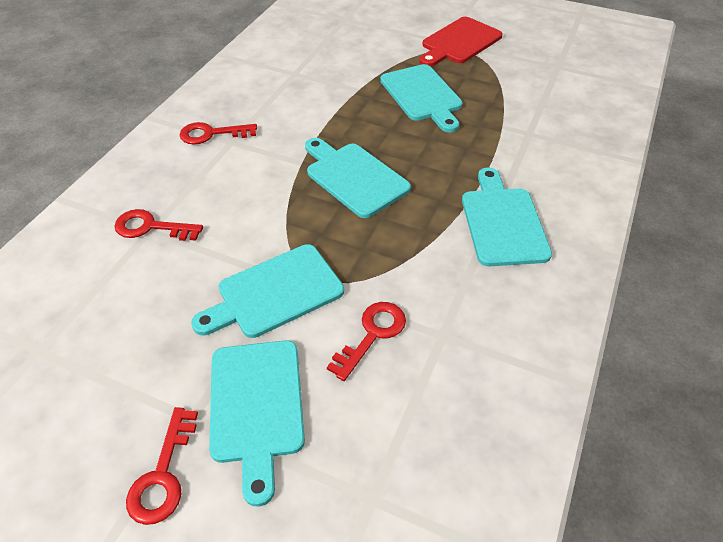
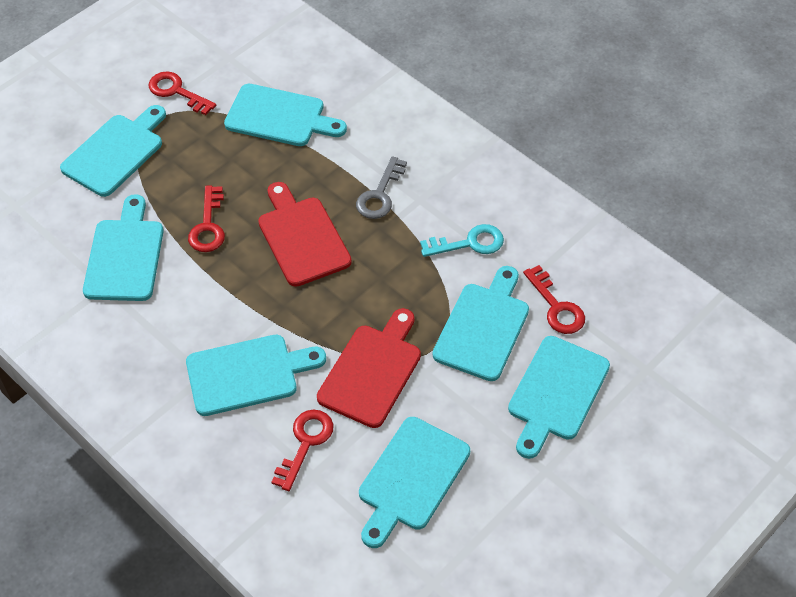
grey key: none = 0 -> [356,156,407,219] = 1
red cutting board: [419,17,503,67] = 1 -> [258,182,352,287] [317,308,421,428] = 2
turquoise cutting board: [191,244,344,338] [209,340,305,507] [305,138,411,218] [380,64,463,132] [462,167,552,266] = 5 -> [60,105,166,197] [83,194,164,301] [186,335,326,416] [224,84,347,146] [359,417,470,548] [433,266,529,381] [508,336,610,459] = 7
turquoise key: none = 0 -> [420,224,504,257] = 1

